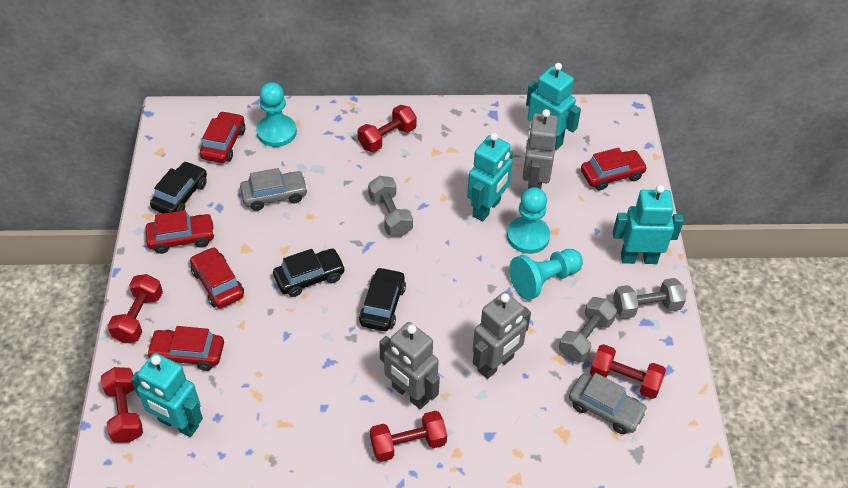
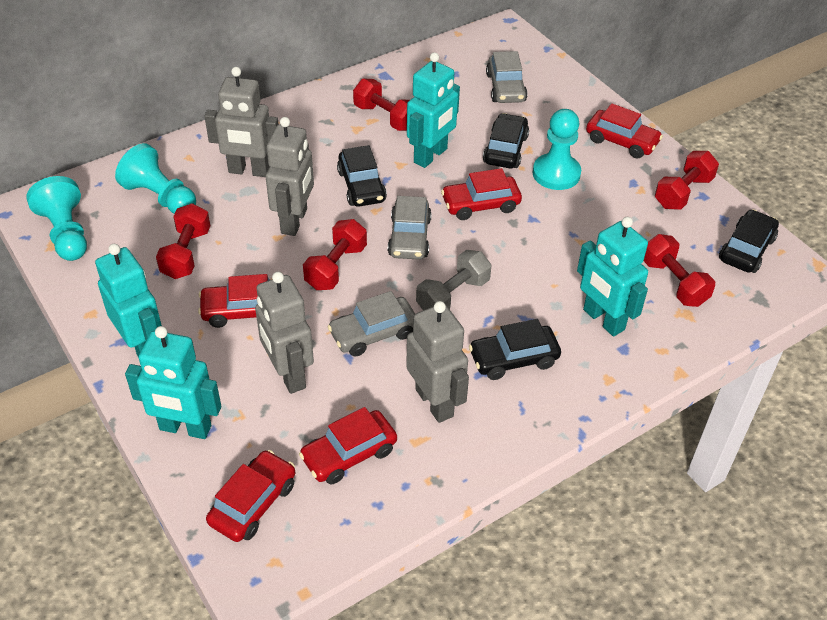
black car: [150,161,207,214] [273,248,346,297] [359,267,406,331] = 3 -> [337,145,387,207] [469,319,561,380] [483,113,529,168] [719,209,779,273] = 4
grey car: [240,168,308,211] [569,373,648,434] = 2 -> [328,291,415,357] [388,196,432,260] [486,51,528,103] = 3
grey dumbbell: [368,176,413,237] [559,297,617,362] [613,278,686,319] = 3 -> [416,250,492,310] = 1
grey robot: [379,322,440,409] [473,292,531,379] [523,109,558,189] = 3 -> [204,67,279,177] [255,272,314,394] [266,117,314,236] [406,301,469,423] = 4

